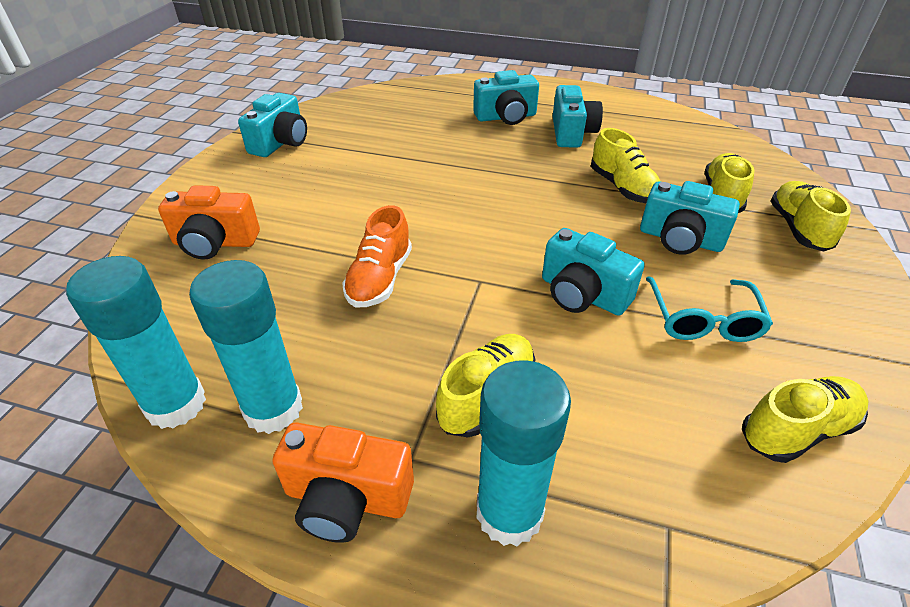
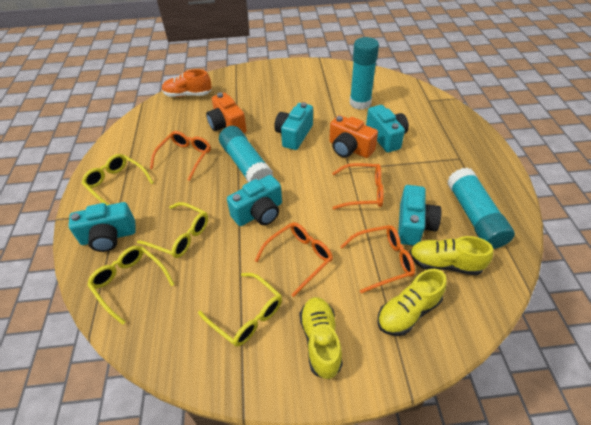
orange glasses: none = 0 -> [150,131,211,181] [255,222,333,297] [332,163,384,209] [340,225,415,293] = 4
turquoise glasses: [646,277,773,342] = 1 -> none = 0
yellow glasses: none = 0 -> [81,154,154,205] [87,246,175,325] [137,202,208,258] [198,273,282,347] = 4
yellow shoe: [436,334,535,437] [591,128,661,203] [705,153,755,213] [742,376,868,463] [770,181,851,252] = 5 -> [299,297,343,379] [377,269,447,336] [409,236,493,275] = 3

